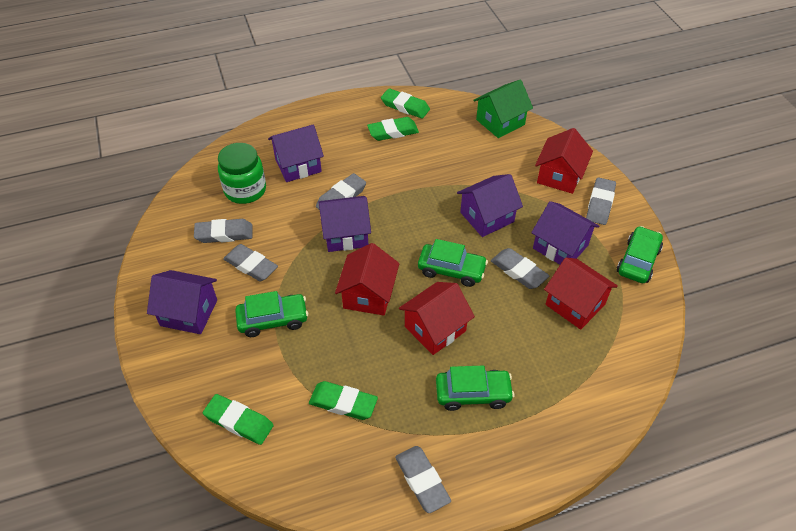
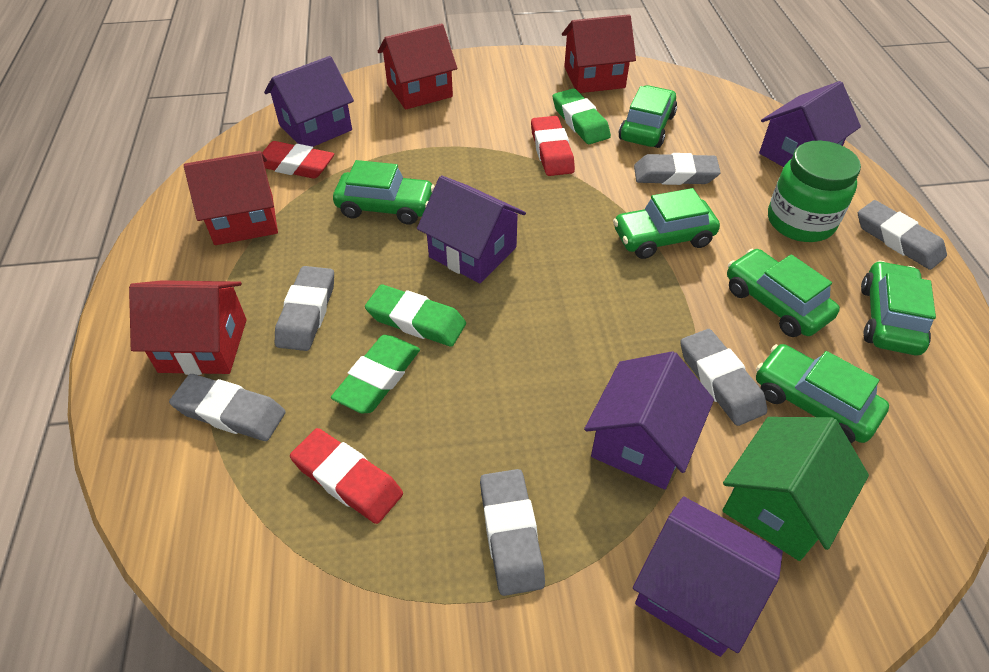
green car: [235,291,308,337] [418,239,488,287] [436,365,514,411] [617,226,663,283] = 4 -> [333,160,435,225] [613,188,720,259] [619,85,677,148] [727,249,840,337] [756,344,889,443] [861,261,936,355] = 6
green eraser: [203,394,274,445] [309,381,378,420] [367,117,419,141] [381,88,430,119] = 4 -> [331,335,420,414] [365,285,466,347] [553,88,611,144] = 3
red eraser: none = 0 -> [262,141,334,179] [290,428,403,524] [531,116,575,176] = 3

